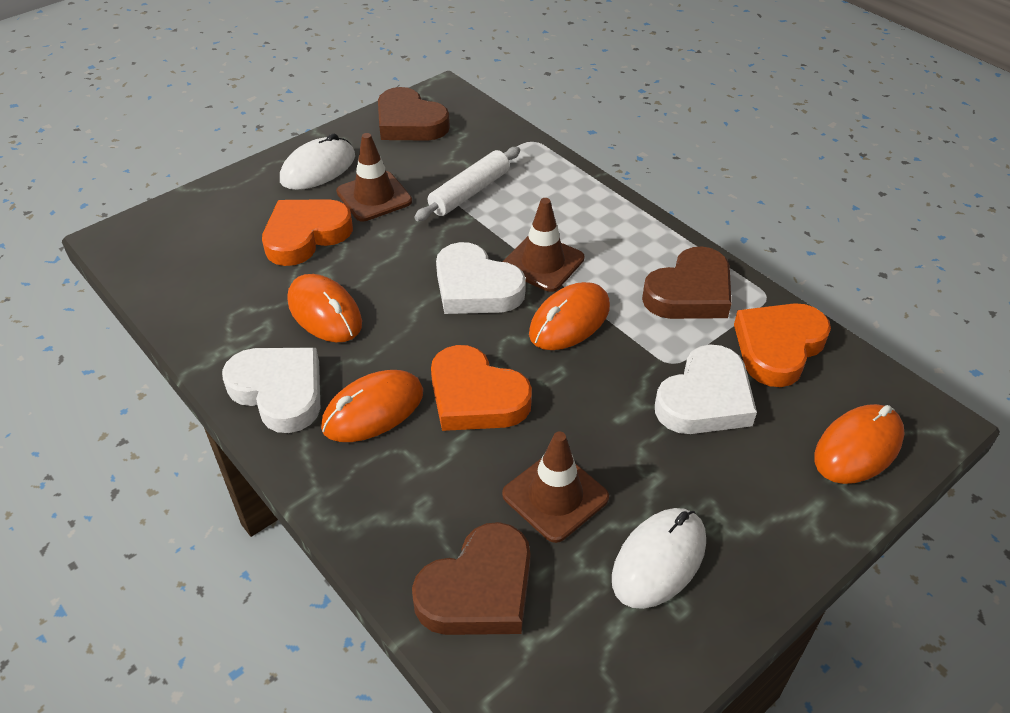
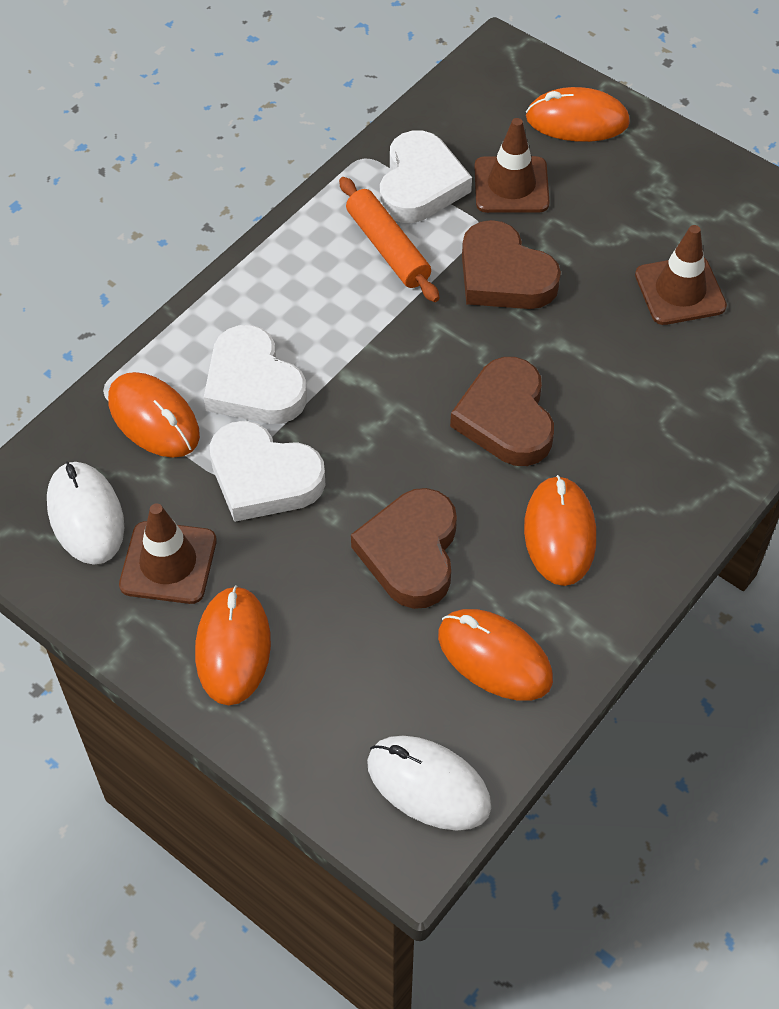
orange heart: [262,199,353,266] [431,345,532,431] [734,303,831,387] = 3 -> none = 0
orange mouse: [287,274,362,343] [321,370,423,442] [529,282,610,350] [814,404,905,484] = 4 -> [108,372,200,458] [195,586,271,705] [438,609,553,701] [524,475,596,586] [526,87,630,142] = 5
orange rolling pin: none = 0 -> [339,177,439,302] = 1
white rolling pin: [414,147,520,221] = 1 -> none = 0

